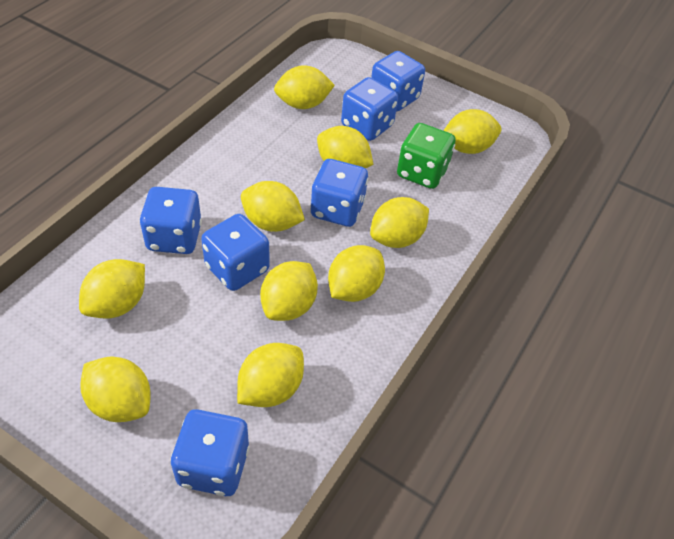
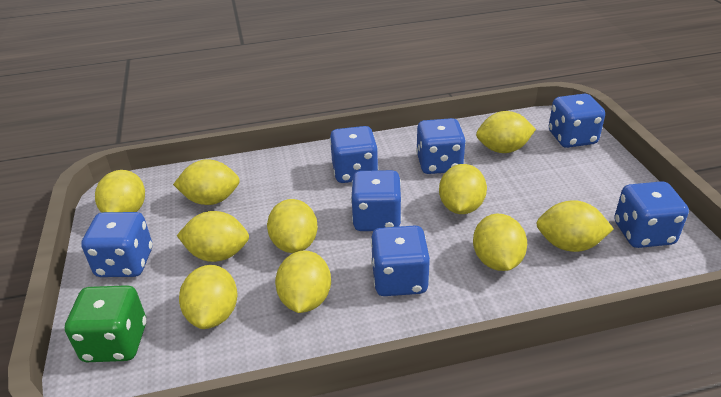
blue dice: [140,187,202,254] [171,409,249,496] [201,214,270,291] [310,159,368,227] [341,77,398,141] [371,51,425,111] = 6 -> [81,212,152,277] [330,126,378,183] [351,170,402,231] [371,226,430,296] [416,118,466,174] [549,94,605,148] [614,181,689,248] = 7

